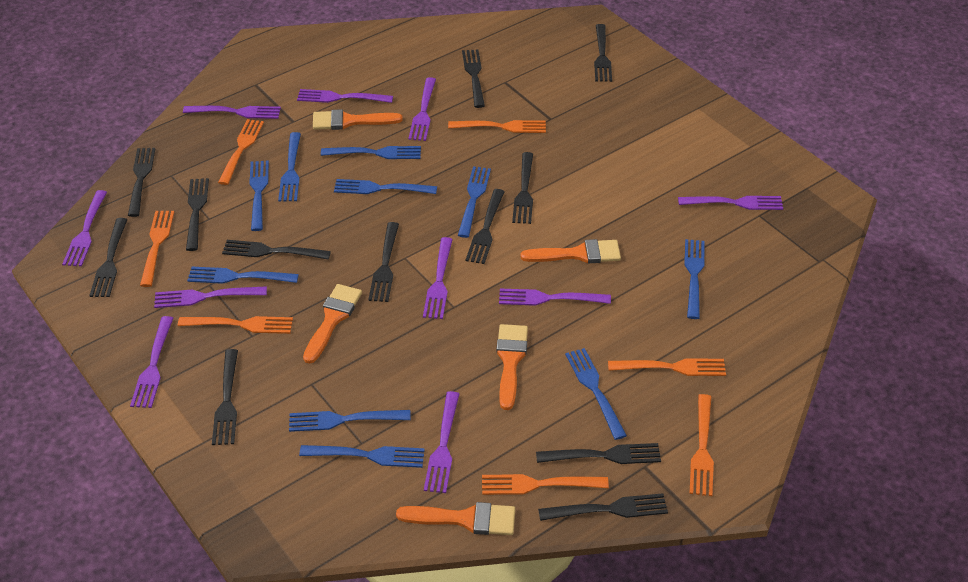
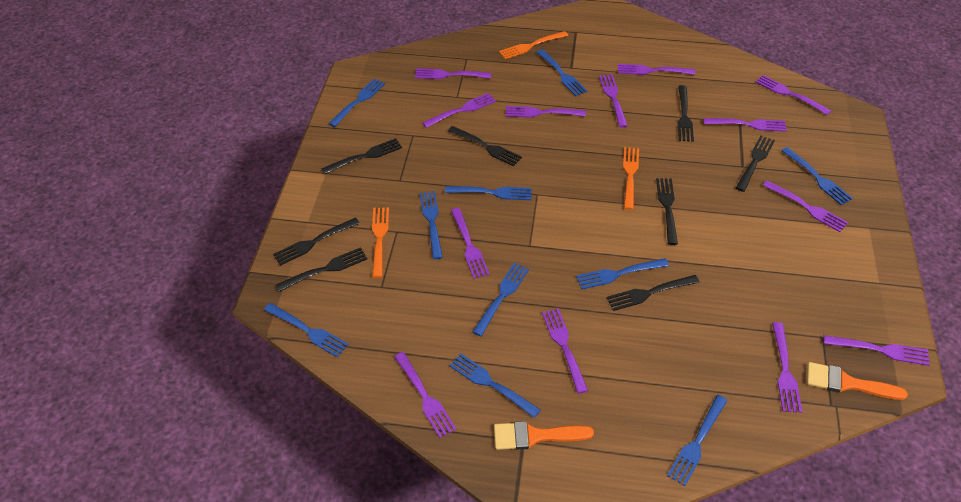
black fork: [89,218,128,297] [128,148,155,217] [186,178,209,251] [212,349,238,445] [222,240,331,260] [368,222,399,302] [462,49,485,108] [466,189,505,264] [512,152,533,224] [536,443,661,464] [538,493,668,521] [594,24,612,82] = 12 -> [273,217,360,266] [276,247,367,292] [321,138,402,174] [448,126,522,167] [607,275,700,311] [656,178,678,245] [677,85,694,142] [736,136,775,192] = 8
orange brush: [303,284,362,364] [313,109,403,130] [396,502,515,535] [496,324,528,410] [520,239,621,263] = 5 -> [494,421,594,450] [807,362,908,400] = 2
orange fork: [140,211,174,287] [178,316,293,334] [218,119,264,185] [448,120,546,133] [482,474,609,495] [608,358,726,376] [689,394,714,496] = 7 -> [372,207,389,278] [499,31,568,59] [623,147,639,210] = 3
purple fork: [62,190,107,266] [130,316,174,408] [154,286,267,308] [183,106,281,119] [297,89,393,103] [408,77,436,141] [423,237,453,319] [424,391,459,493] [499,289,611,306] [678,196,783,210] = 10 -> [394,352,456,438] [415,68,491,79] [422,93,496,128] [451,208,490,279] [506,106,586,118] [542,308,588,394] [599,74,628,127] [618,64,695,75] [703,118,787,132] [756,75,831,115] [763,180,848,232] [772,322,802,413] [823,335,930,366] = 13

